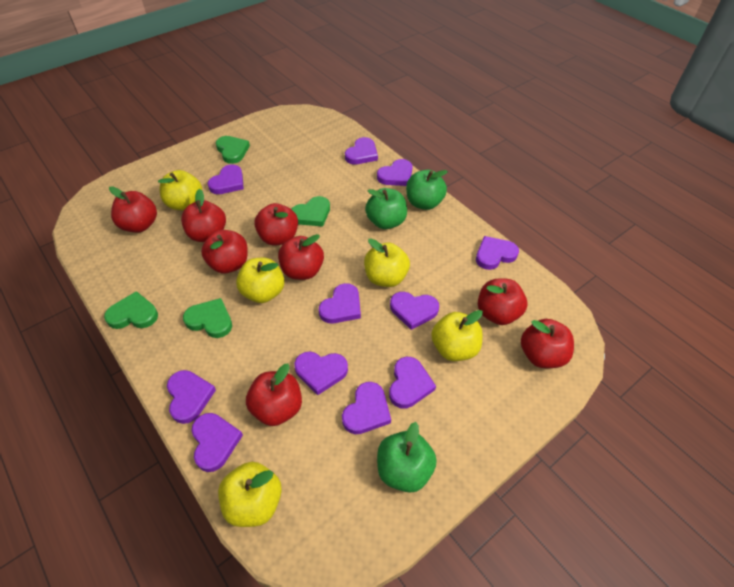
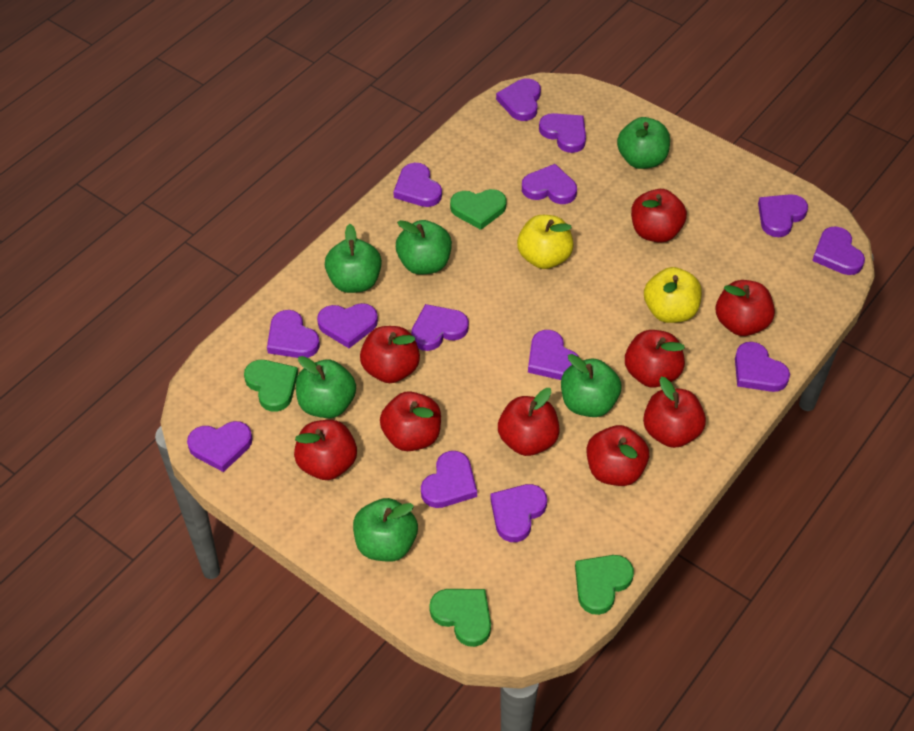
green apple: [365,188,407,229] [377,422,437,493] [406,170,448,210] = 3 -> [296,356,356,418] [325,224,382,293] [353,498,418,562] [396,220,452,275] [561,354,622,417] [617,117,670,169] = 6
purple heart: [167,370,216,424] [191,413,243,472] [208,164,244,194] [294,352,348,395] [319,283,361,323] [342,382,391,434] [345,137,378,165] [377,159,413,186] [389,357,436,409] [390,292,439,330] [476,236,519,270] = 11 -> [187,421,253,472] [267,310,320,358] [317,303,378,348] [393,163,442,207] [411,304,469,351] [421,451,477,508] [490,484,547,542] [496,78,541,121] [522,164,577,204] [528,330,579,380] [539,113,586,153] [735,342,790,392] [758,194,808,237] [812,226,865,275] = 14
red apple: [109,186,157,233] [181,189,226,242] [201,230,248,273] [246,364,302,426] [254,203,298,246] [278,234,324,280] [478,278,527,325] [521,319,574,368] = 8 -> [294,420,357,480] [360,326,420,383] [380,391,441,451] [498,388,560,456] [587,425,649,486] [625,330,685,388] [631,189,687,243] [643,377,706,448] [716,280,775,336] = 9
yellow apple: [158,170,202,210] [218,462,282,527] [236,257,285,303] [364,238,410,287] [431,310,483,361] = 5 -> [517,215,574,269] [644,267,702,323] = 2

